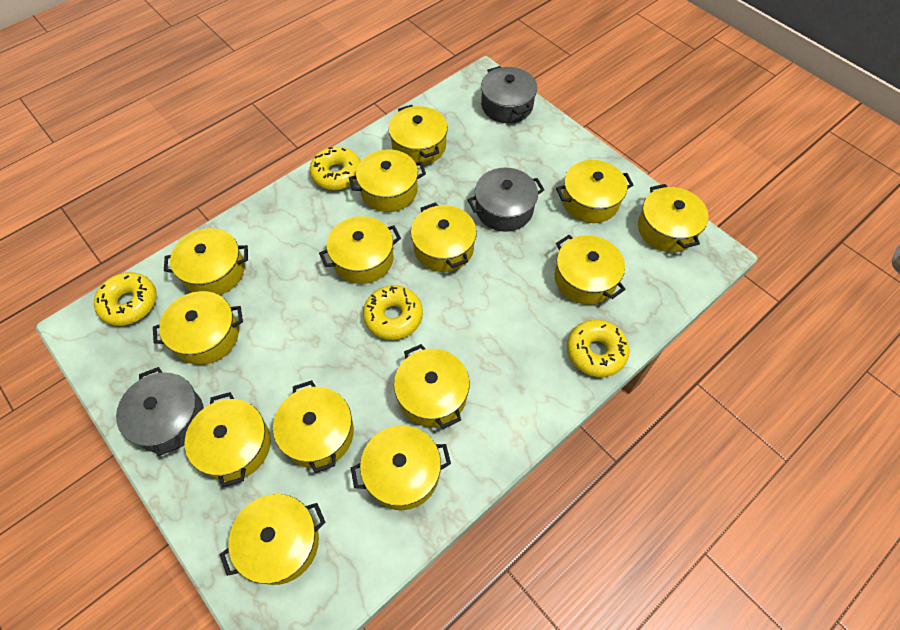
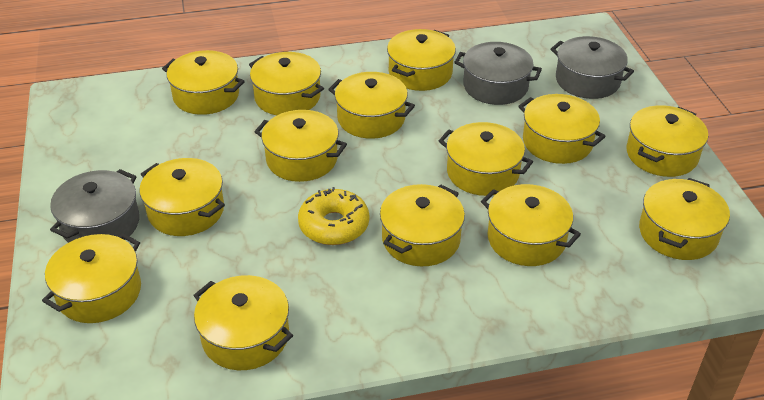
yellow donut: [94,272,157,326] [310,147,361,190] [363,285,423,340] [567,320,630,377] = 4 -> [298,187,369,245] = 1

